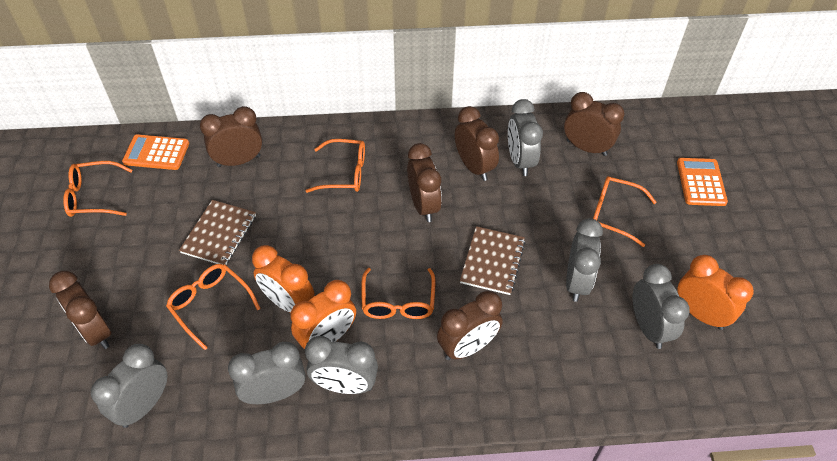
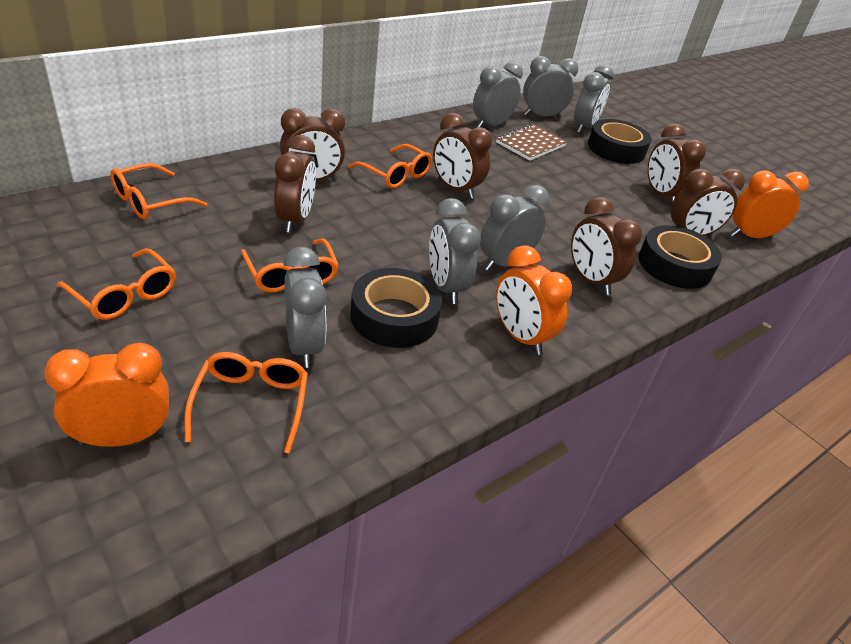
black tape: none = 0 -> [350,268,442,348] [588,119,651,164] [639,225,722,289] = 3
brown notebook: [179,200,256,265] [460,226,525,295] = 2 -> [496,124,567,161] = 1
orange calculator: [122,134,189,170] [677,158,728,206] = 2 -> none = 0

